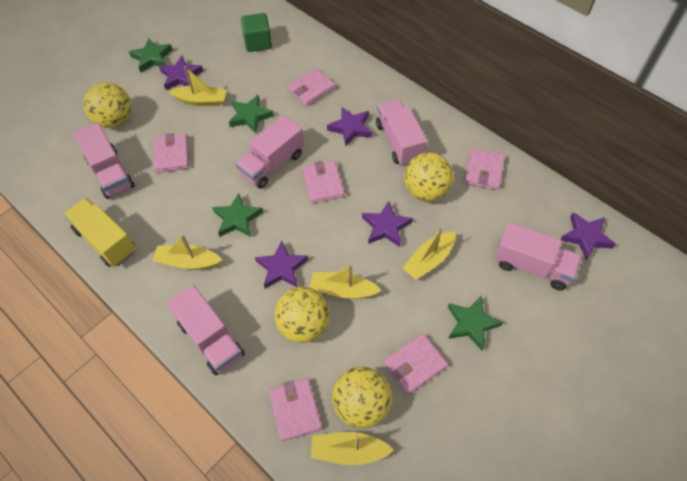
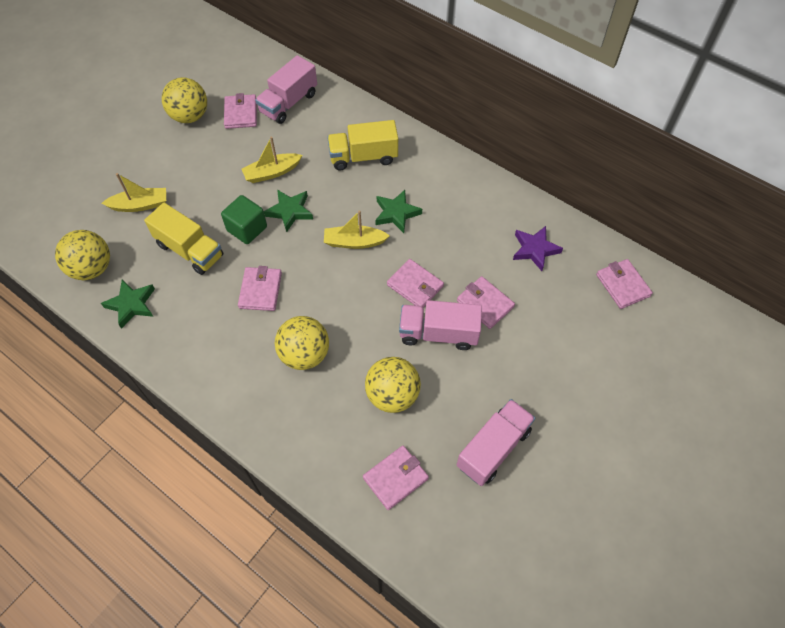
green star: [129,38,173,72] [212,193,263,237] [229,95,274,133] [448,296,503,350] = 4 -> [101,280,155,329] [264,189,313,232] [375,190,422,233] = 3
pink truck: [74,123,135,199] [167,285,245,376] [235,115,304,189] [376,99,427,166] [494,222,582,290] = 5 -> [255,55,317,124] [399,300,482,350] [457,399,535,486] = 3
purple star: [159,56,203,90] [255,240,308,289] [327,107,372,146] [362,201,413,247] [560,212,616,260] = 5 -> [513,226,563,271] = 1
yellow boat: [153,235,222,270] [168,66,227,106] [309,264,382,299] [311,432,394,465] [402,227,456,280] = 5 -> [102,173,166,212] [241,137,302,183] [324,211,390,249] = 3
yellow truck: [64,198,136,267] = 1 -> [144,203,224,275] [327,120,398,170] = 2

